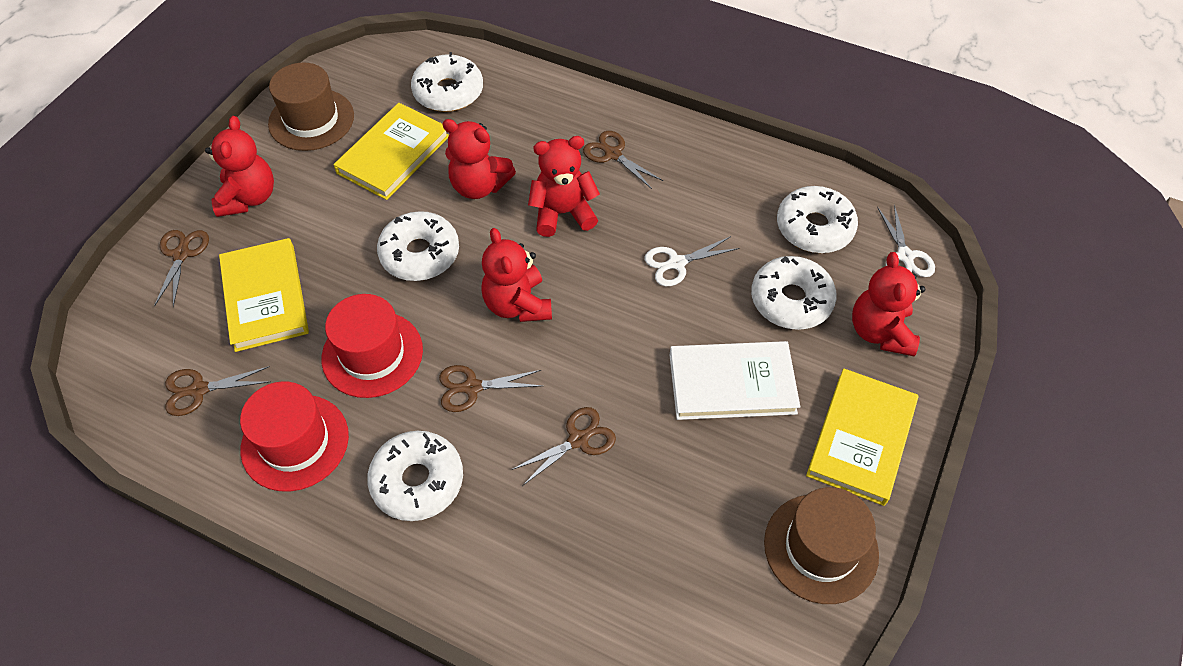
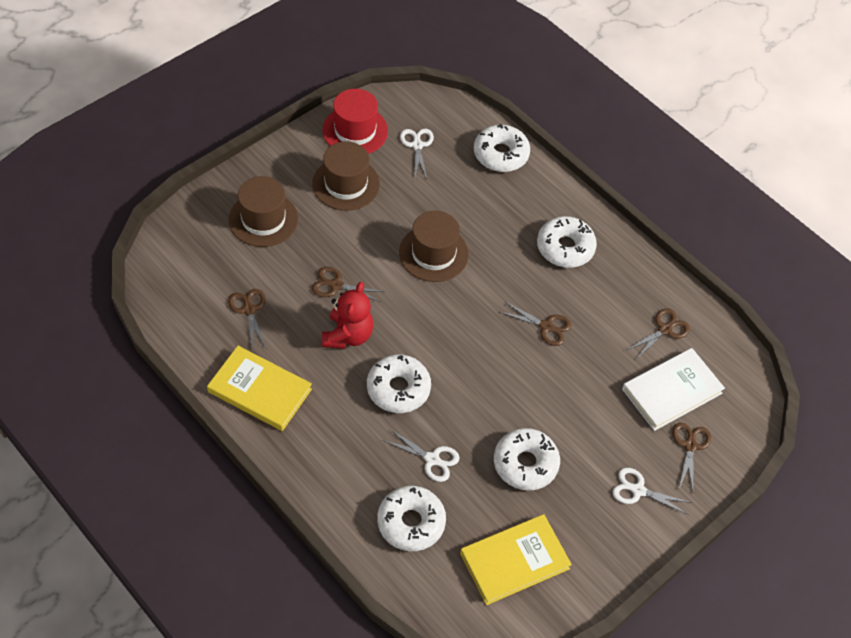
brown hat: [268,62,354,151] [764,487,879,604] = 2 -> [229,176,298,247] [312,141,380,211] [399,211,469,282] = 3
red hat: [240,381,349,491] [321,294,423,398] = 2 -> [322,89,388,154] = 1
red teddy bear: [205,116,274,217] [442,119,516,199] [481,228,552,322] [528,136,600,237] [852,252,925,356] = 5 -> [322,282,374,349] = 1
white scissors: [645,236,739,286] [877,204,935,277] = 2 -> [383,429,459,482] [400,129,434,179] [612,468,692,515] = 3
yellow book: [219,238,309,352] [334,103,449,200] [806,368,918,506] = 3 -> [207,346,312,431] [460,514,572,605] = 2

